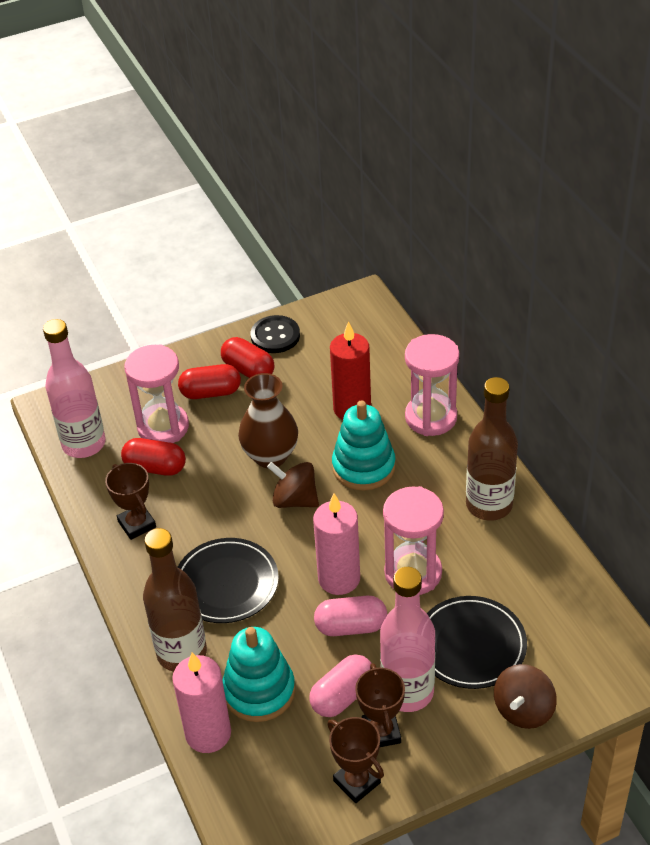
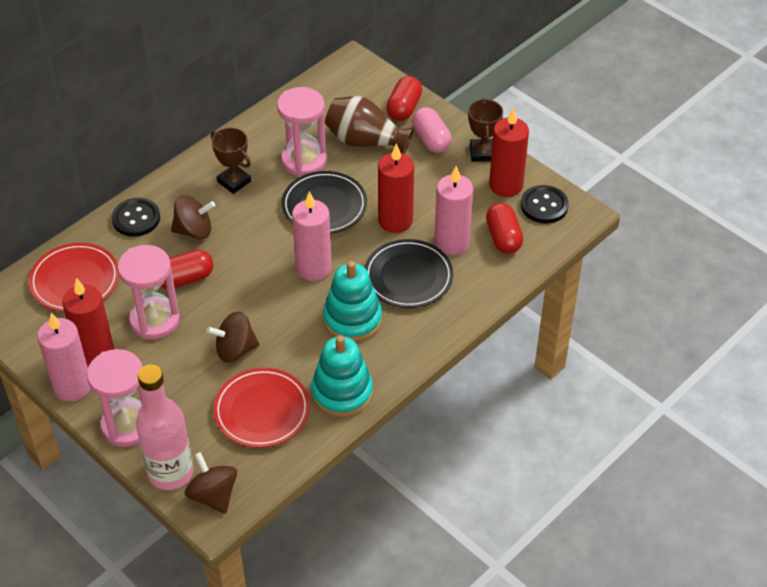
black button: [251,315,300,353] = 1 -> [112,198,160,237] [521,185,569,224] = 2
brown bottle: [143,528,207,672] [466,377,518,521] = 2 -> none = 0
brown spinning top: [267,462,319,508] [494,664,557,729] = 2 -> [171,195,215,239] [185,452,237,514] [206,311,259,363] = 3
brown trophy: [105,463,156,540] [327,717,384,803] [355,663,405,747] = 3 -> [211,128,251,194] [468,98,503,162] = 2
pink bottle: [43,319,106,458] [380,567,435,712] = 2 -> [136,364,193,490] = 1
pink candle: [172,652,231,753] [313,494,360,595] = 2 -> [37,312,91,402] [292,191,332,281] [434,166,473,255] = 3
pink capsule: [310,655,371,717] [314,596,387,636] = 2 -> [412,107,452,153] = 1
red candle: [330,321,371,420] = 1 -> [62,278,114,367] [378,143,414,233] [489,107,529,197] = 3
red plate: none = 0 -> [29,243,119,312] [213,368,310,448] = 2

